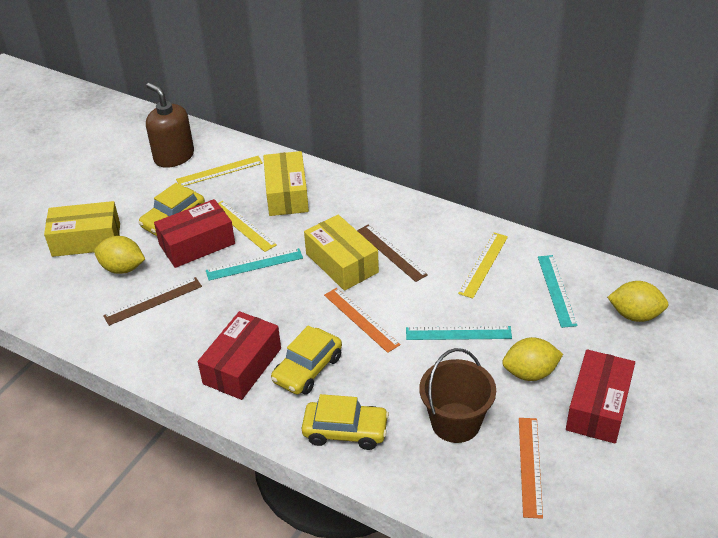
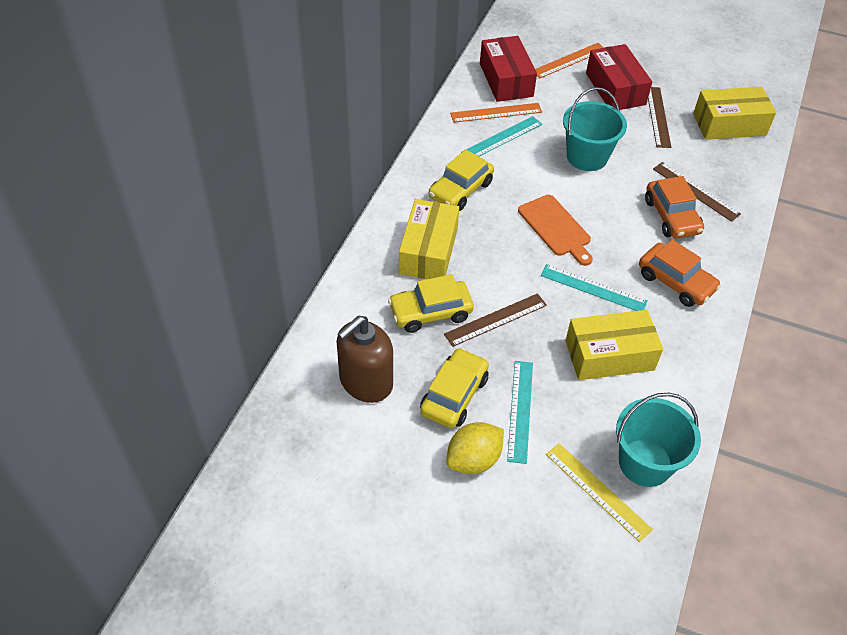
brown bucket: [419,348,496,443] = 1 -> none = 0
brown ruler: [103,277,202,326] [357,225,428,282] = 2 -> [444,293,547,347] [648,87,671,148] [653,162,741,222] = 3
orange car: none = 0 -> [639,239,721,307] [645,176,704,239] = 2
orange cutting board: none = 0 -> [518,195,593,266] = 1
red box: [154,199,235,268] [198,311,281,400] [566,349,635,444] = 3 -> [480,36,537,102] [586,44,652,110] = 2
turquoise bucket: none = 0 -> [563,87,627,171] [616,393,701,487] = 2
yellow lemon: [94,236,145,274] [502,337,563,381] [607,281,668,322] = 3 -> [447,422,504,474] = 1
yellow ruler: [176,156,263,186] [218,201,277,252] [458,233,508,298] = 3 -> [546,443,653,542] = 1

